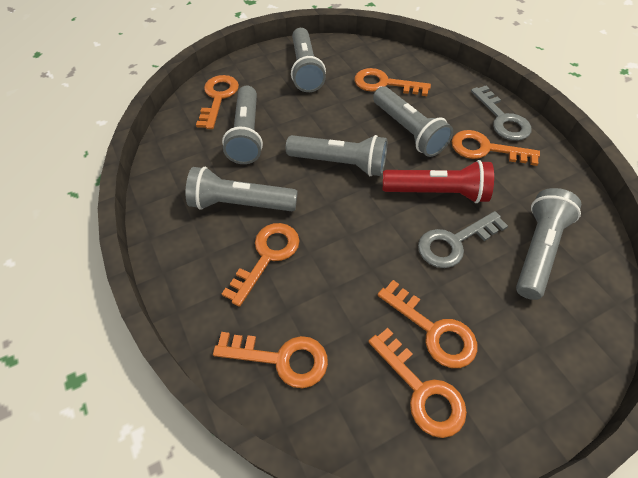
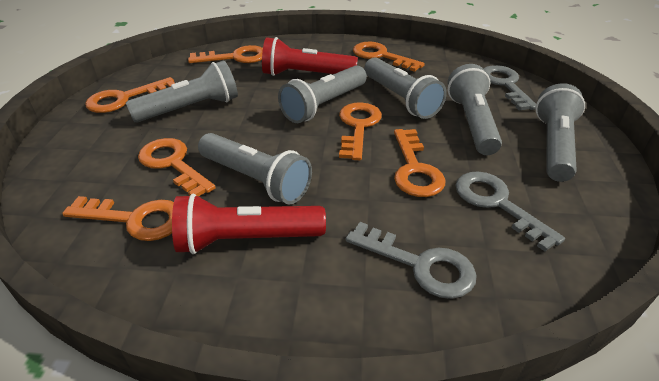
grey key: [418,211,508,268] [471,86,531,141] = 2 -> [346,222,477,299] [456,171,565,251] [483,65,536,110] = 3
red flashlight: [383,160,494,203] = 1 -> [172,194,326,254] [262,37,358,76] = 2

